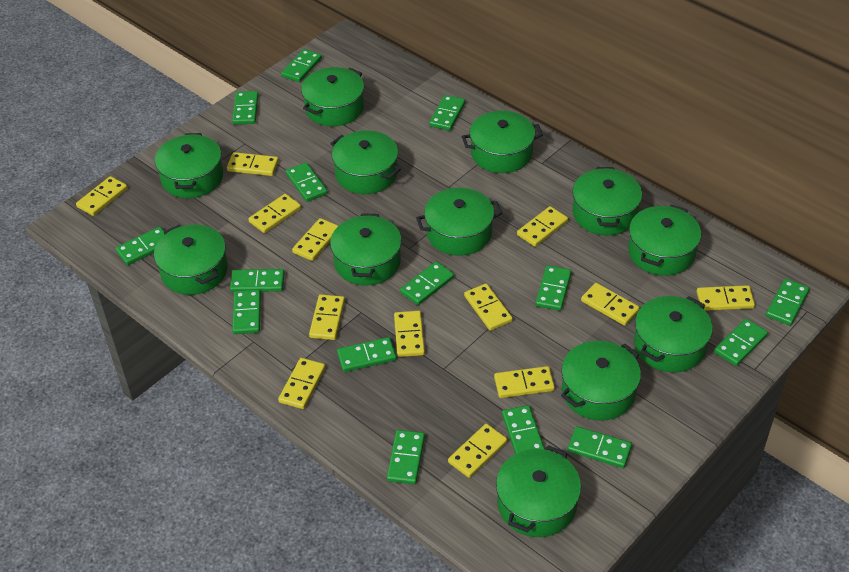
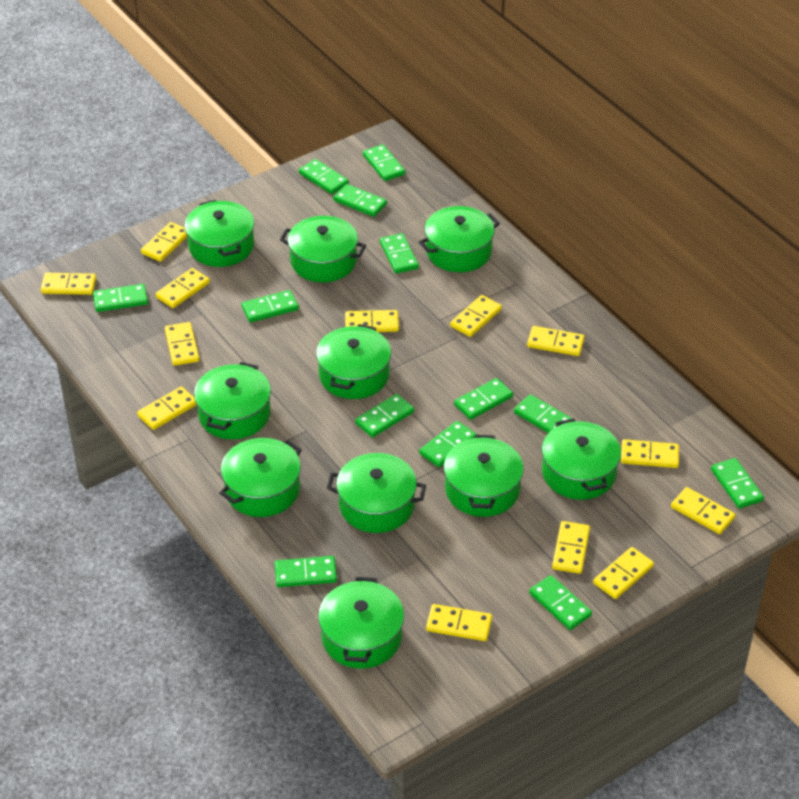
green domino: [116,227,164,265] [230,269,284,292] [232,91,259,124] [232,289,261,334] [281,49,322,82] [286,162,328,202] [337,337,397,372] [387,430,425,484] [400,262,454,305] [429,95,465,131] [502,405,545,454] [535,265,572,311] [567,426,632,468] [714,319,768,366] [766,279,810,326] = 15 -> [93,284,148,312] [241,290,299,322] [275,556,337,587] [299,159,349,194] [333,184,387,217] [355,394,414,438] [363,145,405,181] [380,233,419,274] [419,421,477,467] [454,378,513,420] [514,394,573,433] [529,575,592,630] [711,458,764,509] = 13
green pot: [154,225,228,295] [155,133,223,198] [301,67,364,126] [330,131,401,194] [330,213,402,286] [416,188,502,256] [462,111,543,173] [496,445,581,537] [561,341,641,421] [572,167,642,235] [628,204,701,276] [634,296,713,372] = 12 -> [185,200,254,267] [194,362,271,439] [219,438,302,517] [280,216,366,282] [316,324,391,399] [318,577,404,669] [327,453,426,533] [419,206,500,272] [444,435,524,517] [542,418,621,500] = 10

